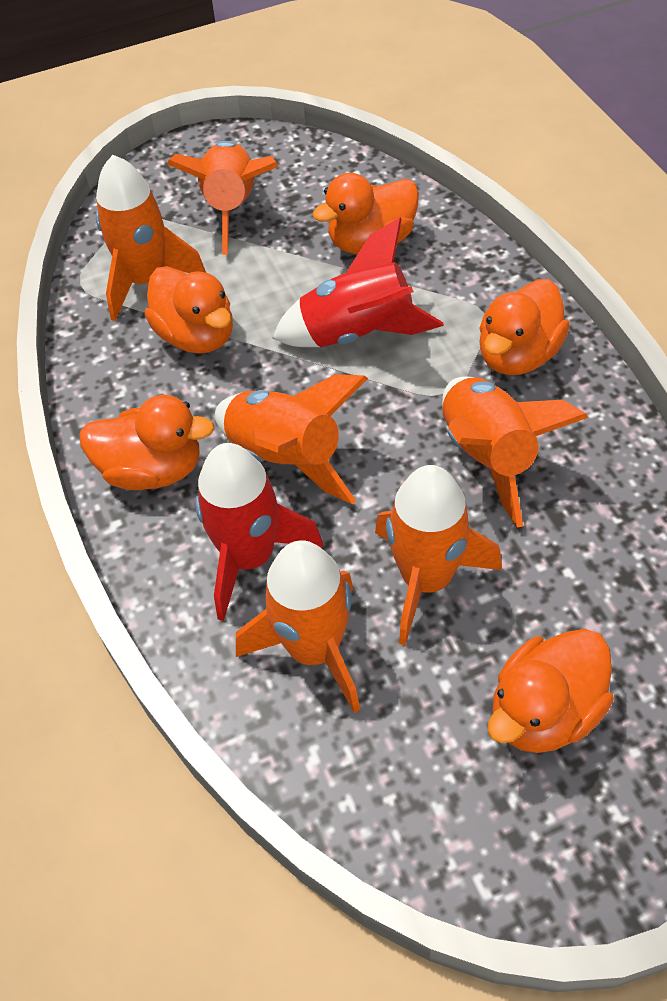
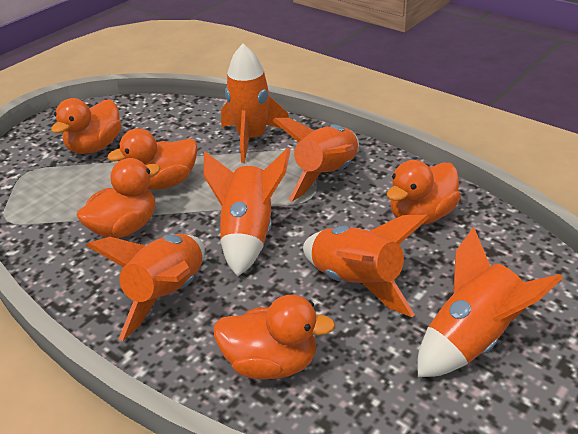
red rocket: [195,443,324,621] [272,217,444,347] = 2 -> none = 0

